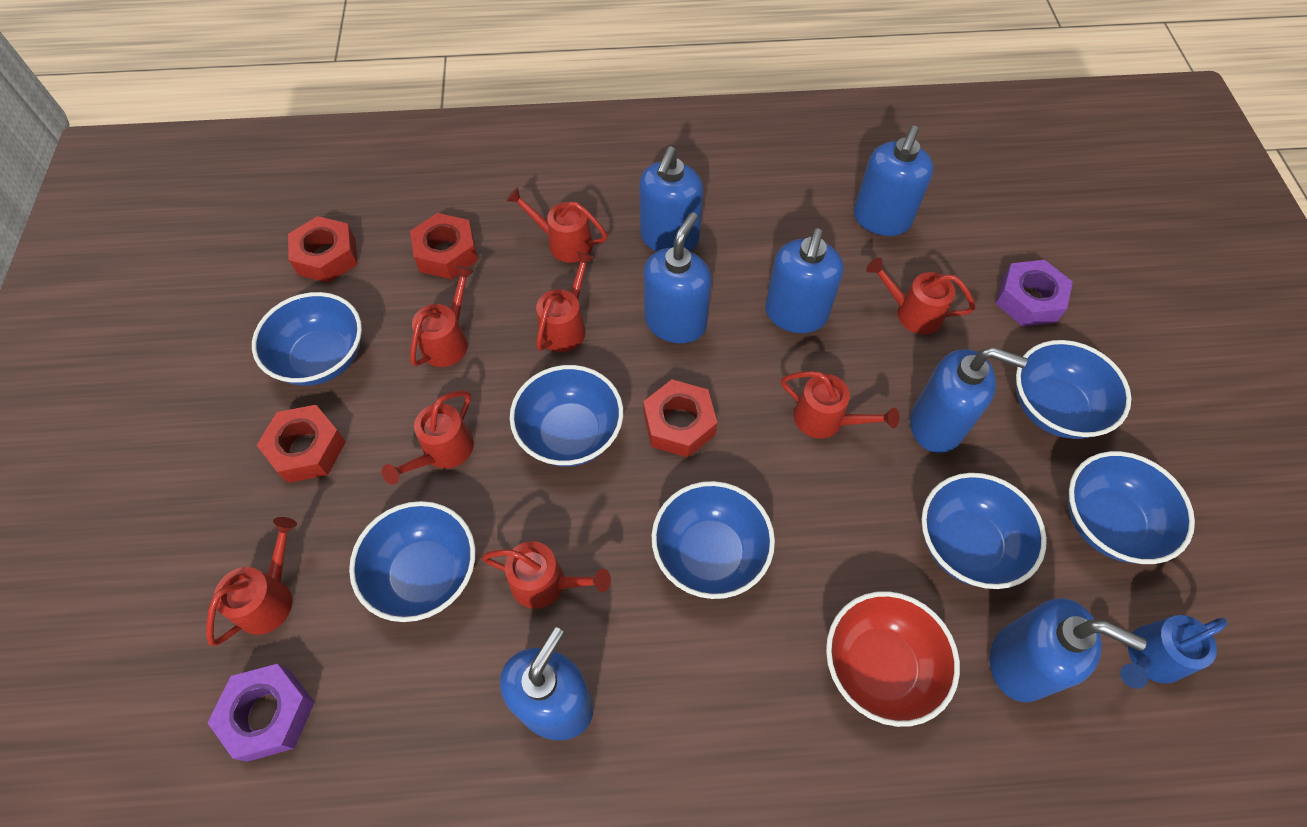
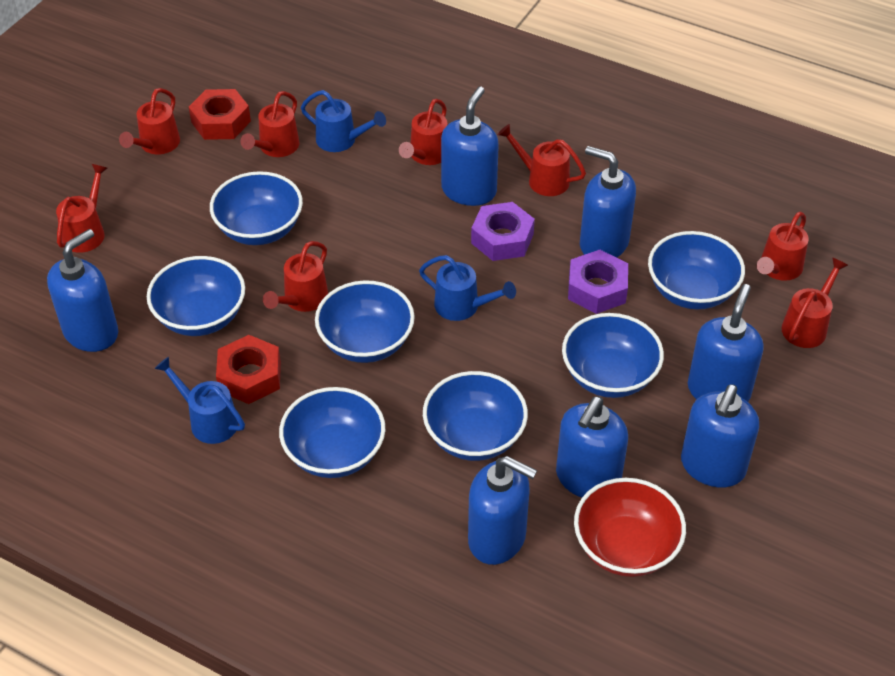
blue watering can: [1120,615,1228,689] = 1 -> [154,357,245,444] [301,90,386,152] [419,255,516,321] = 3
red nut: [257,405,346,483] [288,216,357,283] [410,213,478,279] [643,379,718,457] = 4 -> [189,89,251,140] [216,335,281,404] = 2

